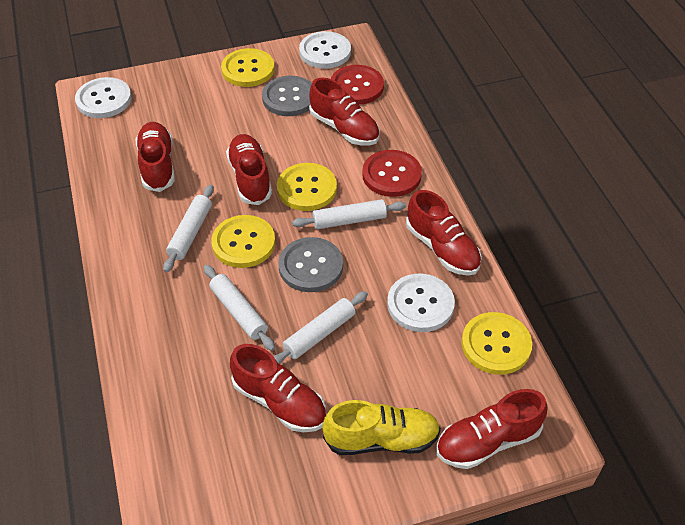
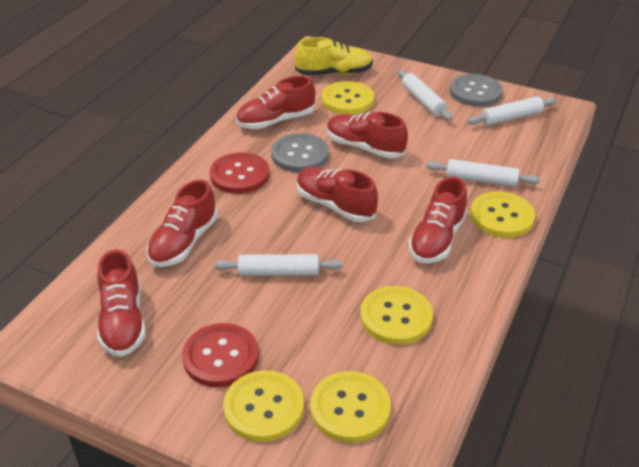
white button: [75,77,132,118] [299,31,351,69] [387,274,455,332] = 3 -> none = 0
yellow button: [211,215,275,268] [221,48,275,87] [277,163,337,211] [461,312,532,375] = 4 -> [223,370,304,442] [310,371,391,443] [322,81,374,115] [360,286,433,345] [470,191,535,238] = 5

